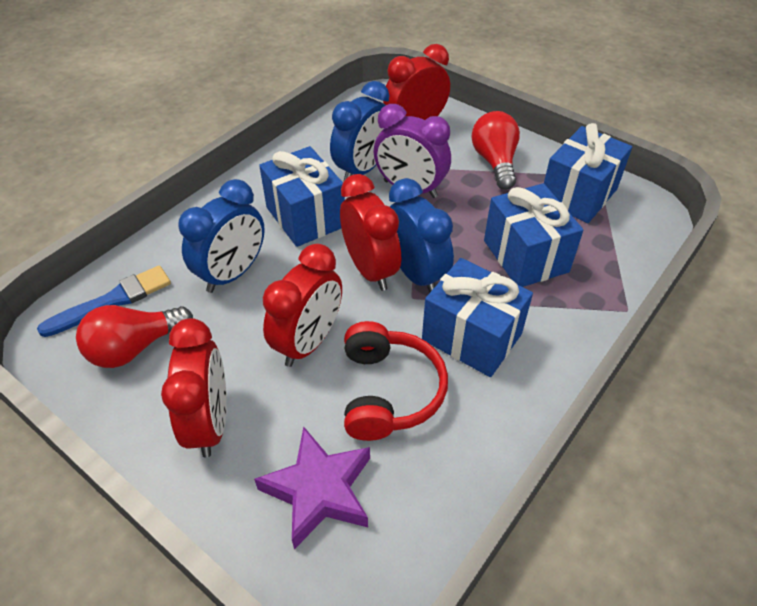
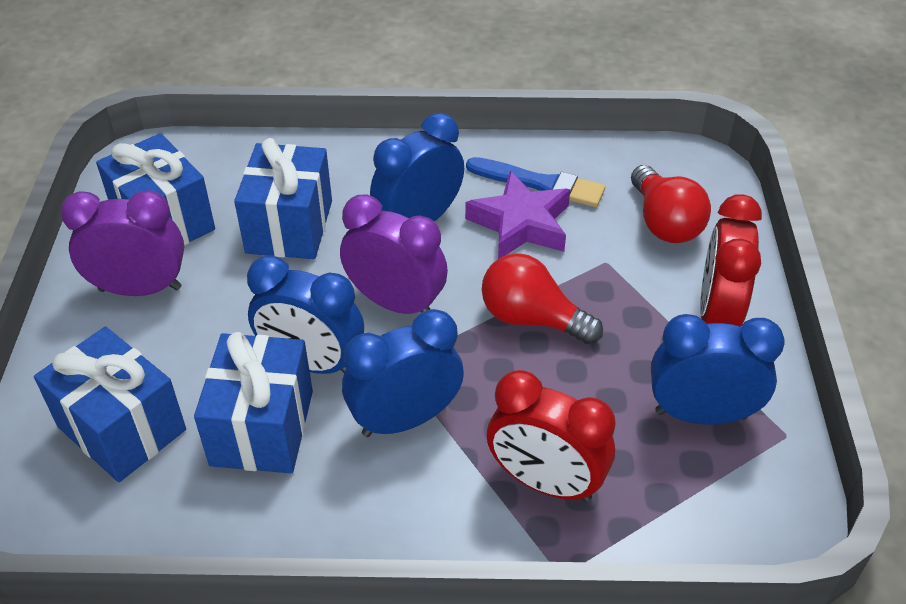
blue clock: [178,179,265,293] [330,81,389,182] [389,178,454,293] = 3 -> [247,255,364,374] [342,309,464,437] [370,113,464,222] [651,314,785,425] = 4
purple clock: [374,104,451,198] = 1 -> [61,190,184,296] [340,195,448,314] = 2
red clock: [161,318,226,458] [263,244,342,367] [340,174,401,291] [383,44,450,120] = 4 -> [487,370,616,502] [700,194,762,326] = 2
red headphones: [344,321,448,441] = 1 -> none = 0

